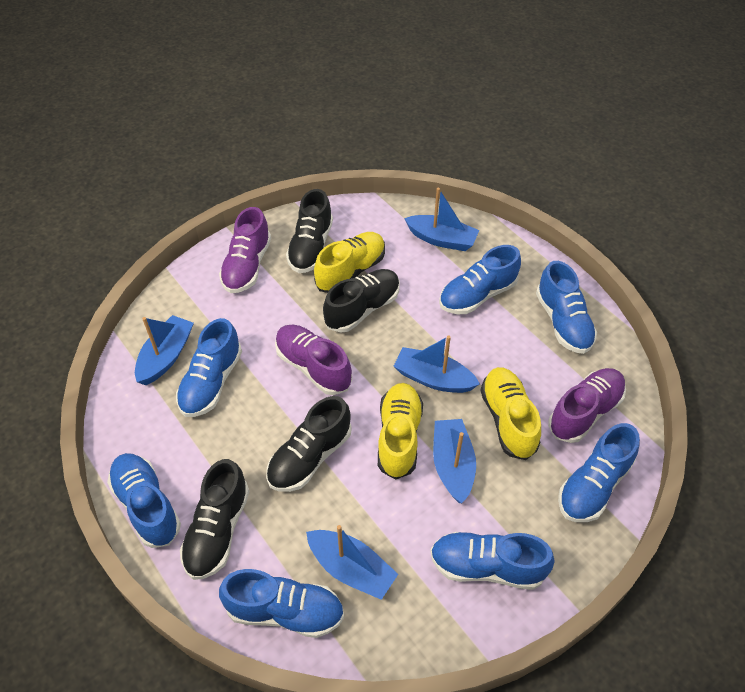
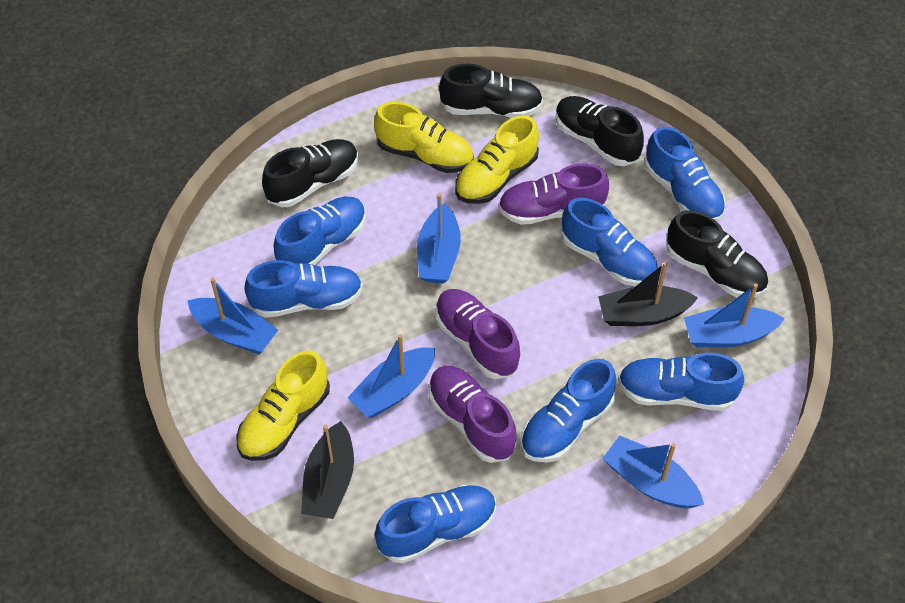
black boat: none = 0 -> [301,421,354,519] [598,262,698,326] = 2

